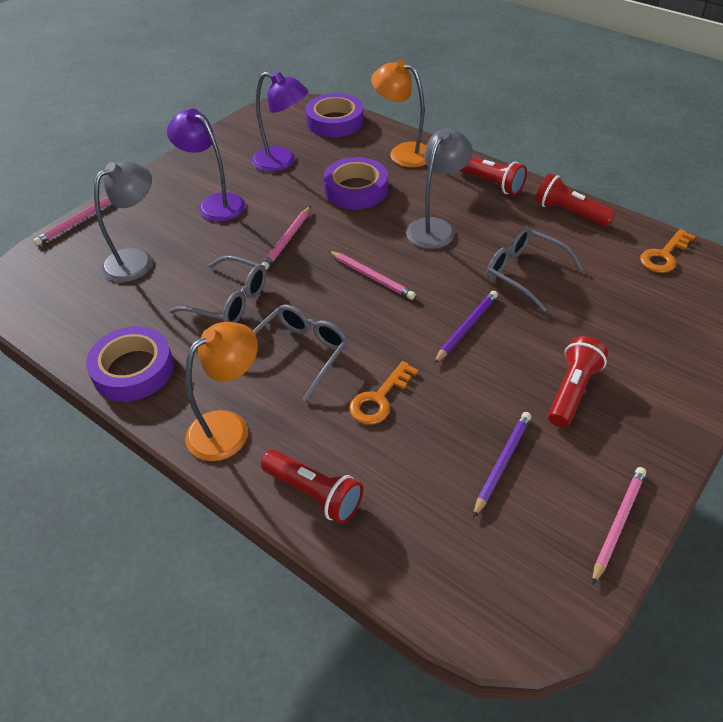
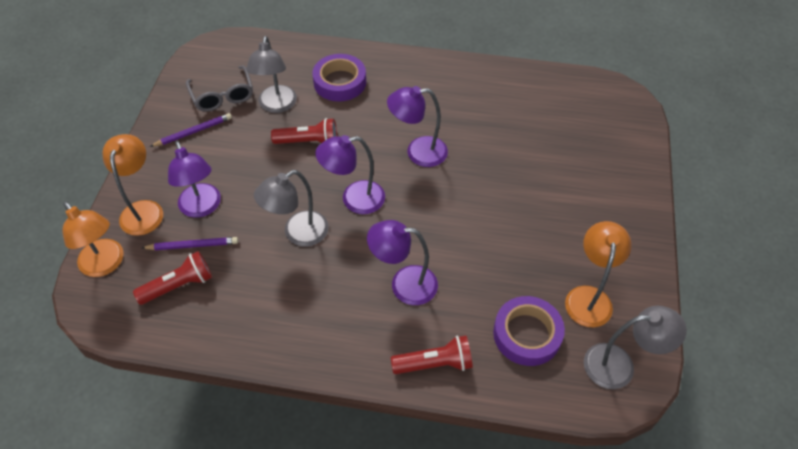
grey glasses: [169,255,267,323] [253,305,348,402] [487,226,584,312] = 3 -> [186,65,253,112] = 1
grey lamp: [94,161,152,282] [406,128,472,249] = 2 -> [246,36,297,113] [254,170,329,247] [584,306,687,389] = 3
orange key: [349,361,418,425] [640,229,695,273] = 2 -> none = 0
orange lamp: [185,322,258,461] [371,60,427,168] = 2 -> [63,201,124,277] [102,134,163,236] [565,221,632,327] = 3
pink pencil: [33,197,111,246] [261,206,311,270] [329,251,416,300] [592,467,646,585] = 4 -> none = 0
purple lamp: [167,109,245,222] [252,71,308,172] = 2 -> [168,141,221,218] [315,135,385,214] [367,220,438,305] [387,86,448,167] = 4
purple tape: [86,326,174,401] [306,93,364,137] [323,157,388,209] = 3 -> [312,54,366,101] [493,296,565,366] = 2
red flashlight: [261,450,363,524] [460,157,527,195] [535,173,615,227] [548,336,608,427] = 4 -> [133,251,212,305] [271,118,337,144] [391,335,473,374] = 3

